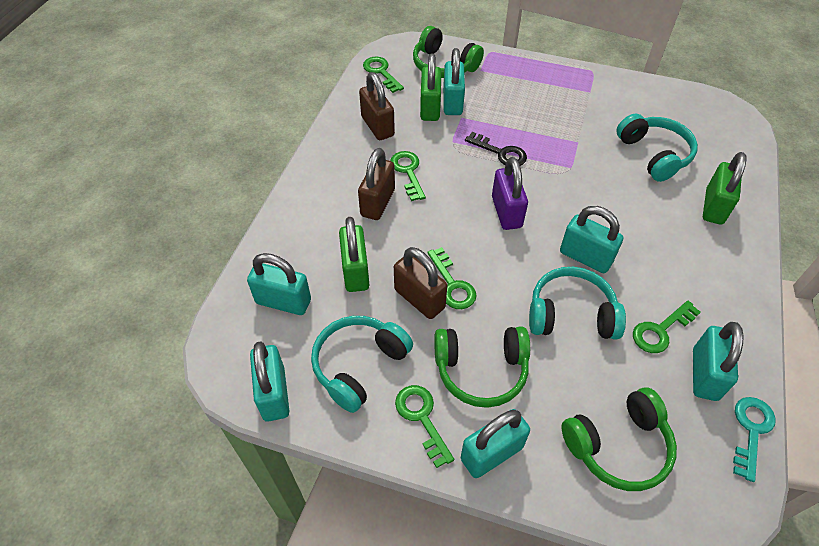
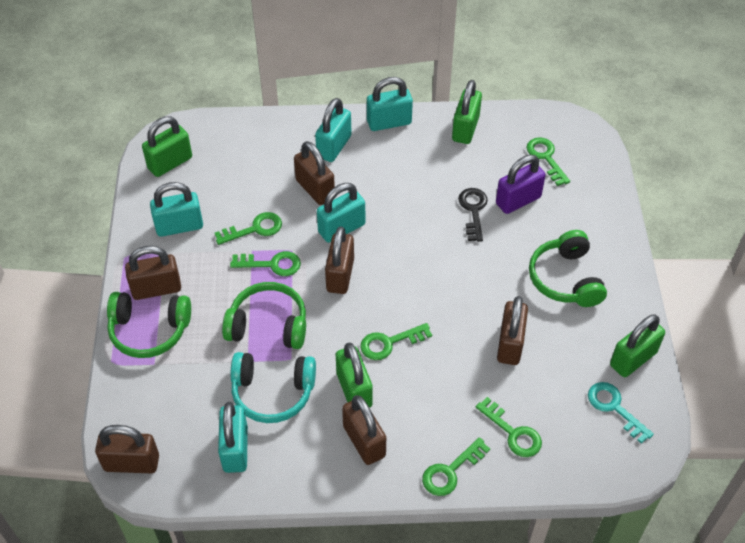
brown padlock: [358,148,395,220] [359,72,395,140] [394,247,447,319] = 3 -> [95,425,159,474] [125,246,181,300] [294,141,335,205] [325,226,354,294] [342,395,386,465] [497,296,528,365] = 6
green key: [363,57,404,93] [390,151,426,201] [395,385,454,468] [427,247,477,309] [633,301,701,353] = 5 -> [215,212,282,245] [230,251,301,276] [360,323,432,360] [422,437,490,496] [476,397,542,457] [526,137,570,186] = 6
green padlock: [339,217,369,292] [420,53,441,121] [703,152,747,225] = 3 -> [142,116,192,177] [336,343,373,408] [452,80,482,144] [610,314,665,377] = 4
turquoise headphones: [311,316,413,413] [529,267,626,340] [616,114,698,182] = 3 -> [231,352,316,423] = 1
turquoise padlock: [247,253,311,315] [250,341,289,421] [443,48,465,115] [461,409,530,478] [560,206,623,273] [693,322,744,401] = 6 -> [150,182,203,237] [218,402,248,473] [315,98,352,162] [317,183,365,243] [367,77,413,131] = 5

